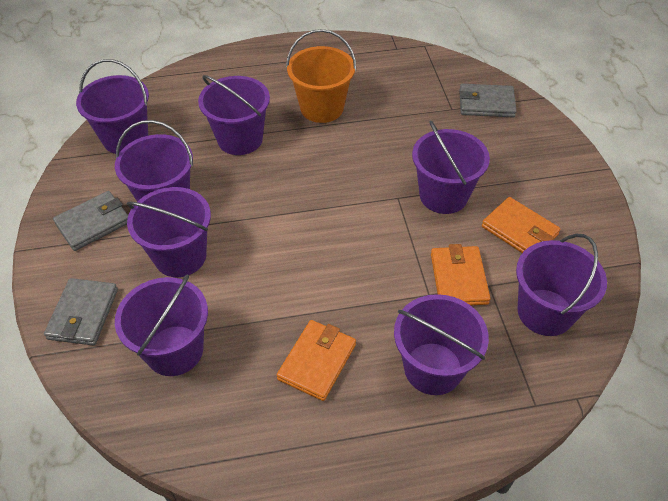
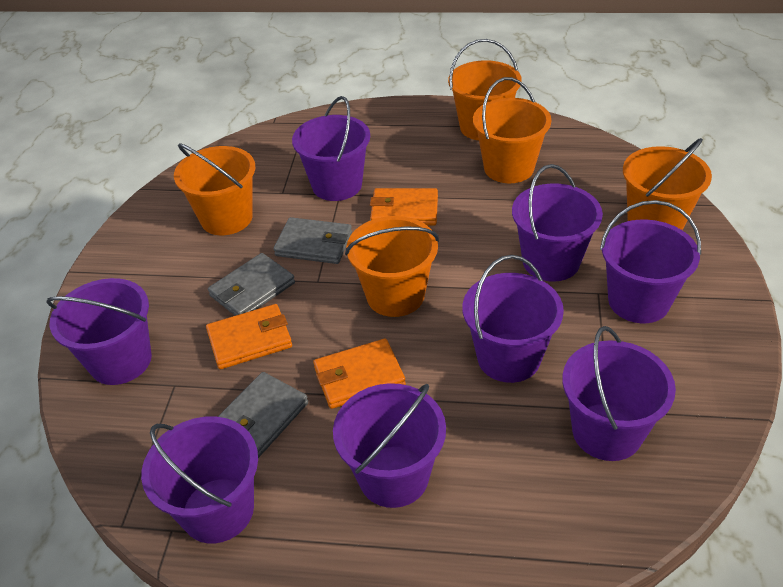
orange bucket: [286,29,356,123] = 1 -> [174,143,255,235] [345,216,439,317] [448,39,522,140] [473,77,551,183] [623,138,712,230] = 5

